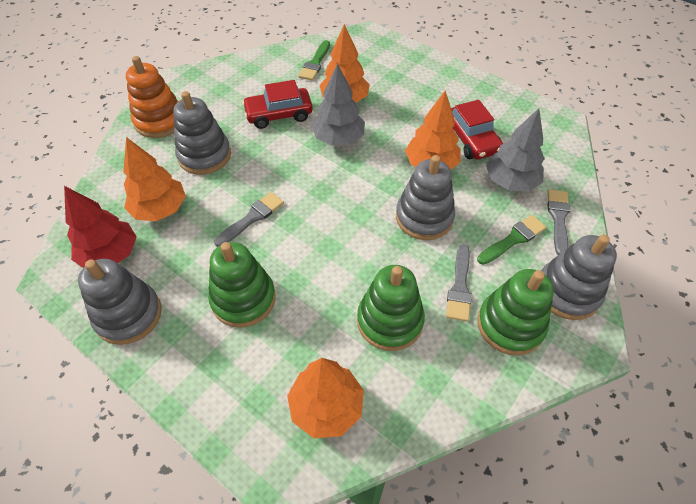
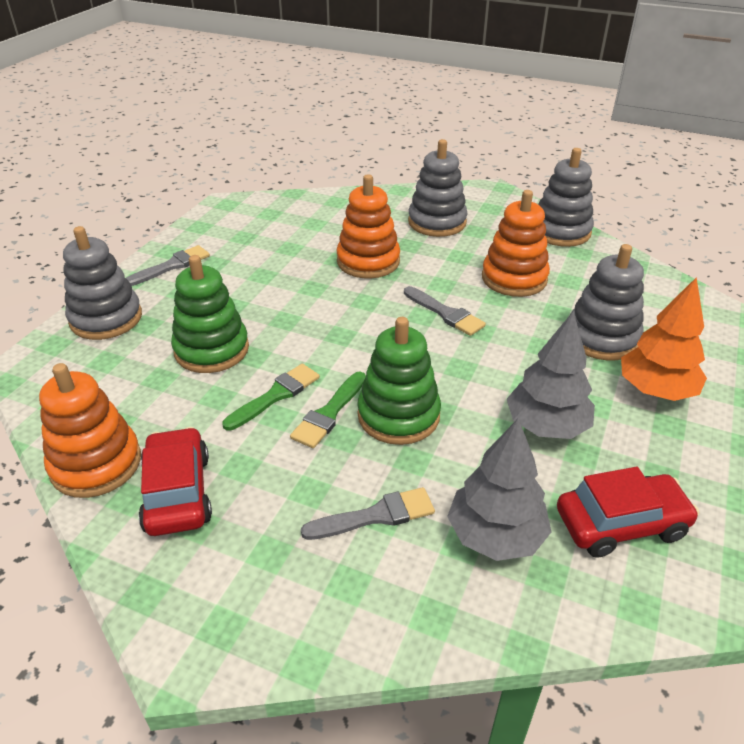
green stacking toy: [208,242,276,328] [357,265,425,351] [477,269,554,355] = 3 -> [171,255,249,373] [357,317,441,445] = 2
orange stacking toy: [126,56,178,138] = 1 -> [39,363,141,498] [337,174,400,278] [482,190,550,297] = 3
orange tree: [123,137,186,221] [287,358,364,438] [320,24,370,103] [405,91,461,170] = 4 -> [621,277,707,401] = 1
red tree: [64,186,137,268] = 1 -> none = 0

